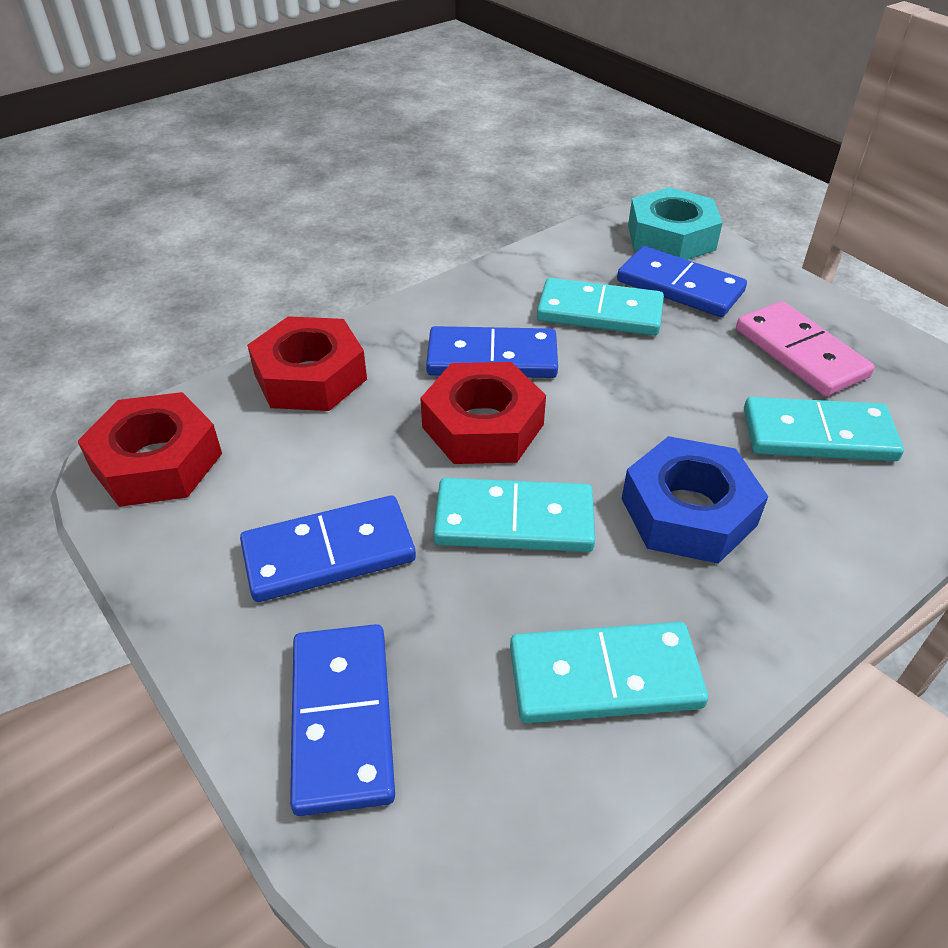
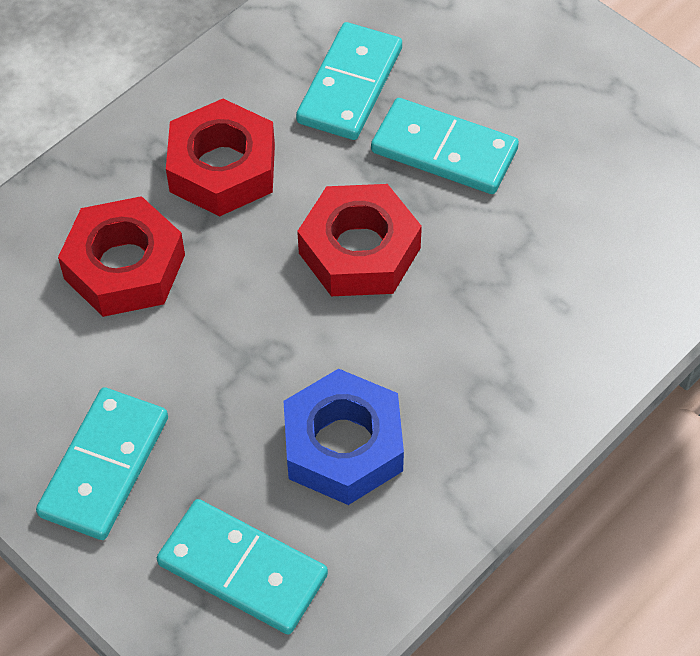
blue domino: [240,495,416,602] [290,624,395,816] [426,326,558,378] [617,246,747,317] = 4 -> none = 0
pink domino: [736,301,875,396] = 1 -> none = 0
turquoise nut: [628,187,723,260] = 1 -> none = 0

